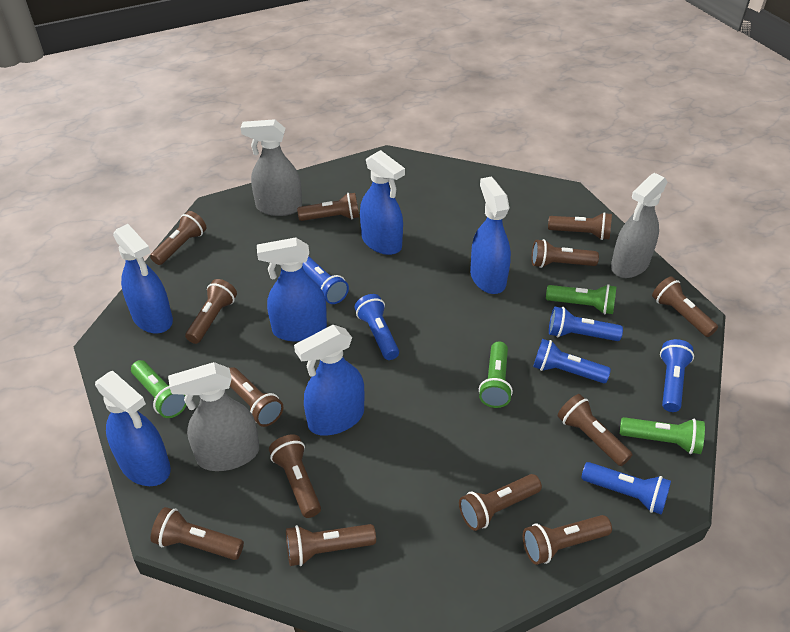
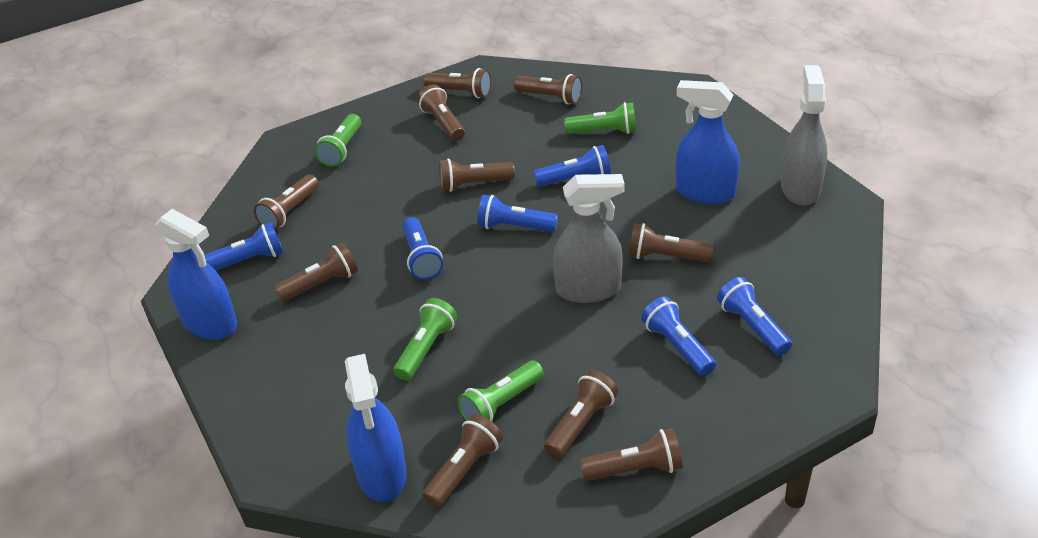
blue spray bottle: [95,371,171,486] [113,224,173,334] [257,237,327,342] [294,325,365,436] [360,150,405,255] [470,176,511,294] = 6 -> [155,209,237,340] [345,354,407,502] [676,80,740,204] = 3
brown flashlight: [150,211,207,265] [151,507,244,560] [185,279,237,344] [230,367,283,427] [269,434,321,518] [286,524,376,566] [297,193,359,221] [459,474,542,531] [523,515,612,565] [532,239,599,268] [548,212,612,240] [558,394,633,466] [652,276,718,337] = 13 -> [254,175,319,230] [274,242,358,302] [417,84,465,141] [422,414,503,508] [424,68,492,98] [439,159,515,192] [514,74,583,105] [544,370,618,458] [580,428,683,481] [629,223,713,262] = 10
grey spray bottle: [168,362,259,471] [241,119,302,216] [611,173,668,278] = 3 -> [553,174,624,303] [781,65,827,206] = 2

